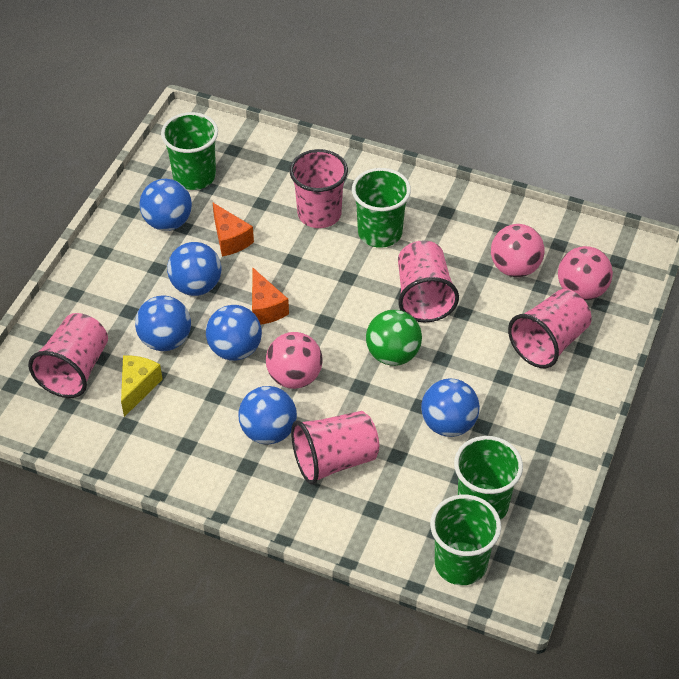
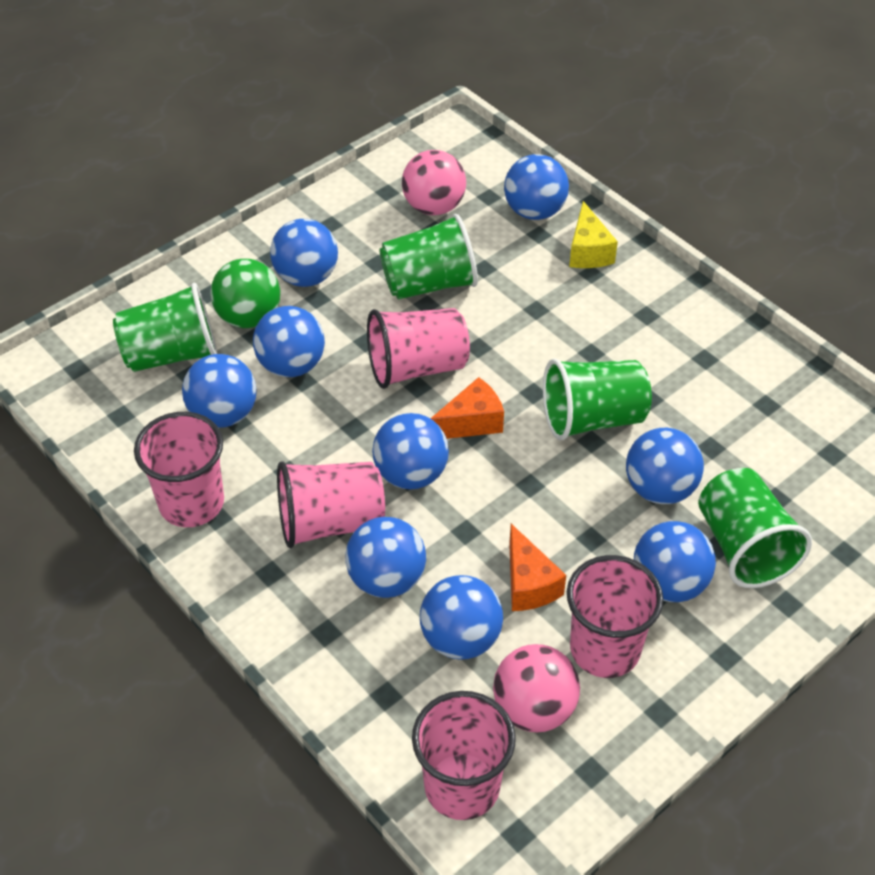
blue ball: [135,296,191,351] [139,179,192,231] [167,242,221,296] [206,305,262,361] [238,386,297,444] [421,379,480,437] = 6 -> [182,354,256,428] [253,306,325,377] [270,219,338,287] [345,517,426,598] [372,413,449,489] [420,575,503,660] [504,154,569,220] [626,428,704,504] [634,521,716,602] = 9
pink ball: [266,332,323,389] [491,224,545,277] [558,246,613,300] = 3 -> [402,150,466,215] [493,644,580,732] = 2

